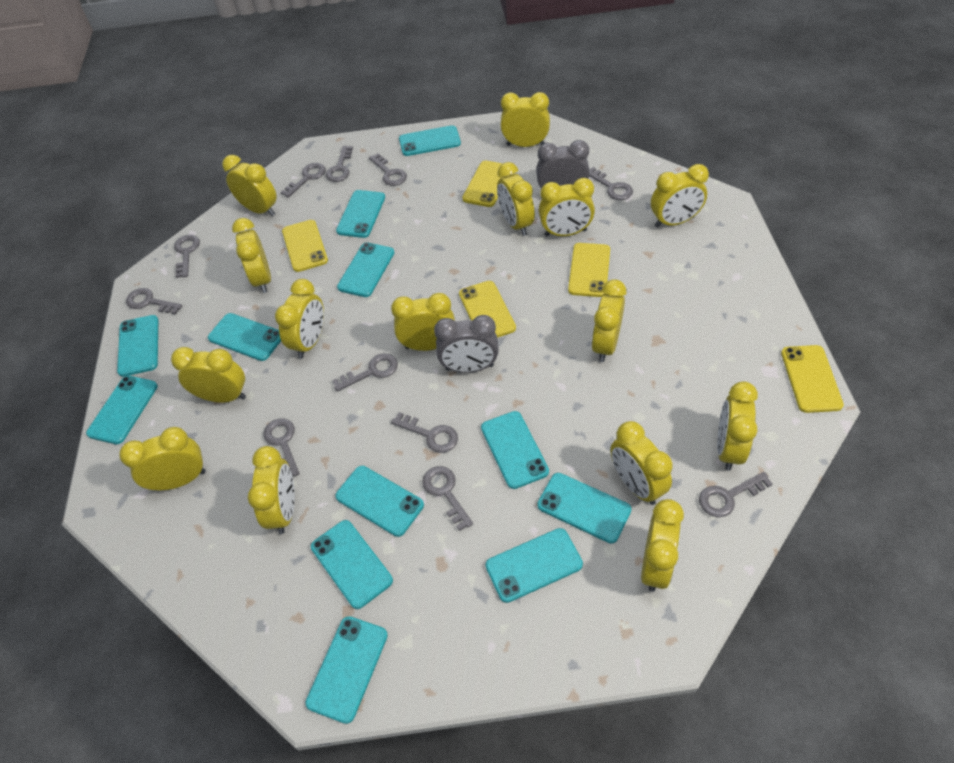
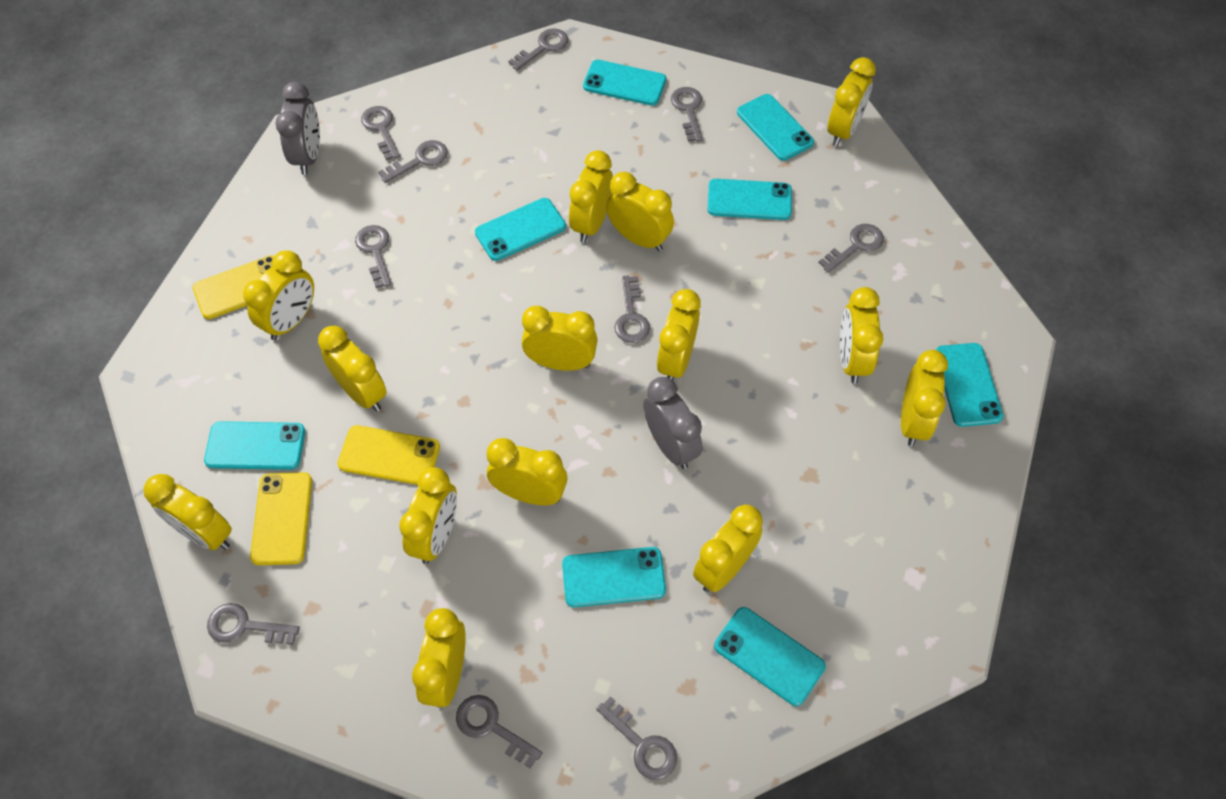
grey key: [126,288,183,315] [174,235,200,278] [264,418,299,477] [281,163,326,198] [326,146,353,182] [332,353,398,392] [369,153,407,186] [391,412,458,453] [422,466,473,531] [589,167,633,200] [699,472,773,517] = 11 -> [207,603,300,645] [355,225,391,288] [361,106,400,160] [378,140,448,183] [456,695,543,768] [508,28,568,70] [596,696,677,780] [614,276,650,343] [671,87,703,142] [818,224,884,273] = 10
turquoise phone: [86,376,158,444] [117,315,158,377] [208,313,281,361] [305,616,388,724] [311,520,393,609] [336,190,385,238] [336,466,424,537] [337,242,394,297] [399,125,461,156] [481,411,549,489] [486,528,583,603] [537,473,631,543] = 12 -> [204,421,305,470] [475,198,566,261] [562,547,666,607] [583,60,666,106] [707,179,792,220] [714,607,826,706] [737,94,814,161] [936,343,1003,427] = 8
yellow clock: [120,427,206,491] [171,347,246,402] [222,155,277,216] [232,218,271,293] [248,446,295,534] [275,279,324,359] [391,293,455,351] [497,162,535,236] [500,92,550,147] [539,178,595,236] [591,279,626,362] [610,421,673,505] [641,499,684,592] [651,164,709,227] [717,381,758,471] = 15 -> [143,474,232,550] [243,250,314,340] [318,326,387,412] [399,467,457,564] [412,608,466,708] [487,438,568,505] [522,306,598,371] [569,150,613,243] [606,172,674,251] [657,289,700,380] [693,505,763,592] [827,57,876,147] [840,287,883,384] [901,350,948,446] = 14
yellow phone: [282,220,328,272] [459,281,516,338] [462,161,504,207] [568,243,610,297] [781,345,844,413] = 5 -> [193,255,274,319] [250,472,312,565] [338,425,440,485] = 3

